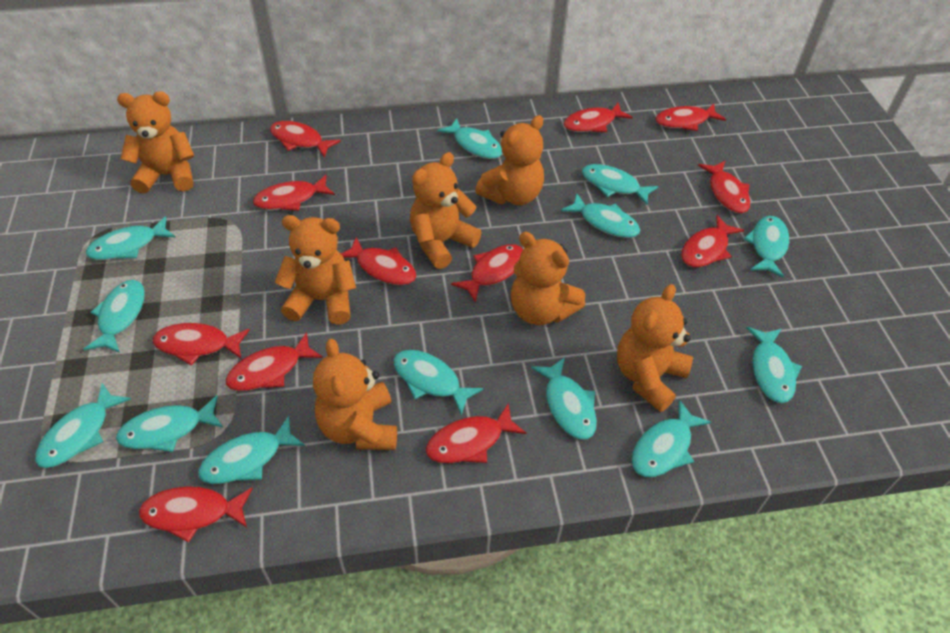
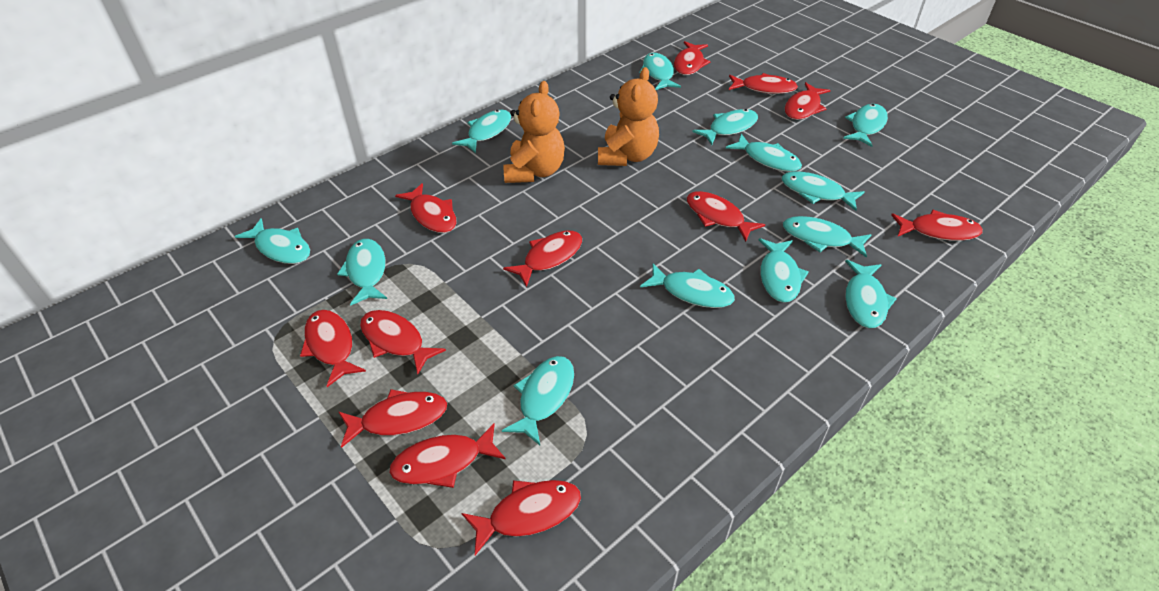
orange teddy bear: [117,91,194,194] [275,215,356,325] [313,339,397,450] [410,152,481,269] [475,115,544,205] [511,232,585,325] [617,284,693,412] = 7 -> [503,81,565,183] [598,67,659,166] = 2

